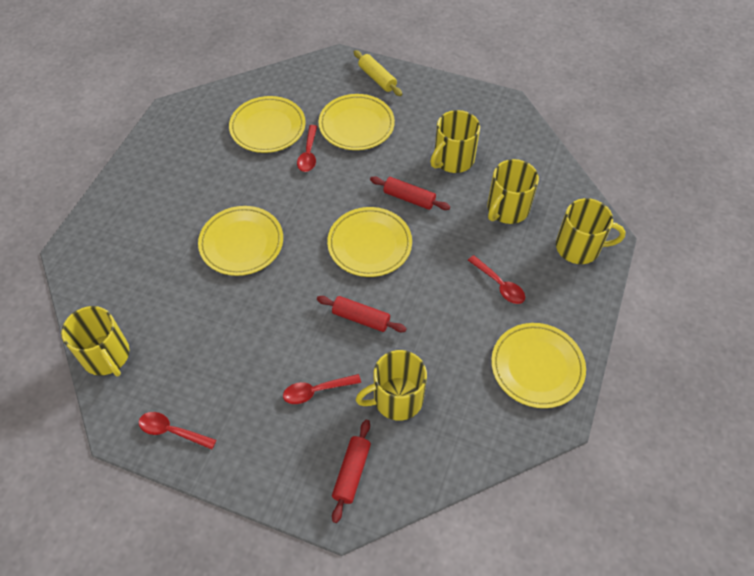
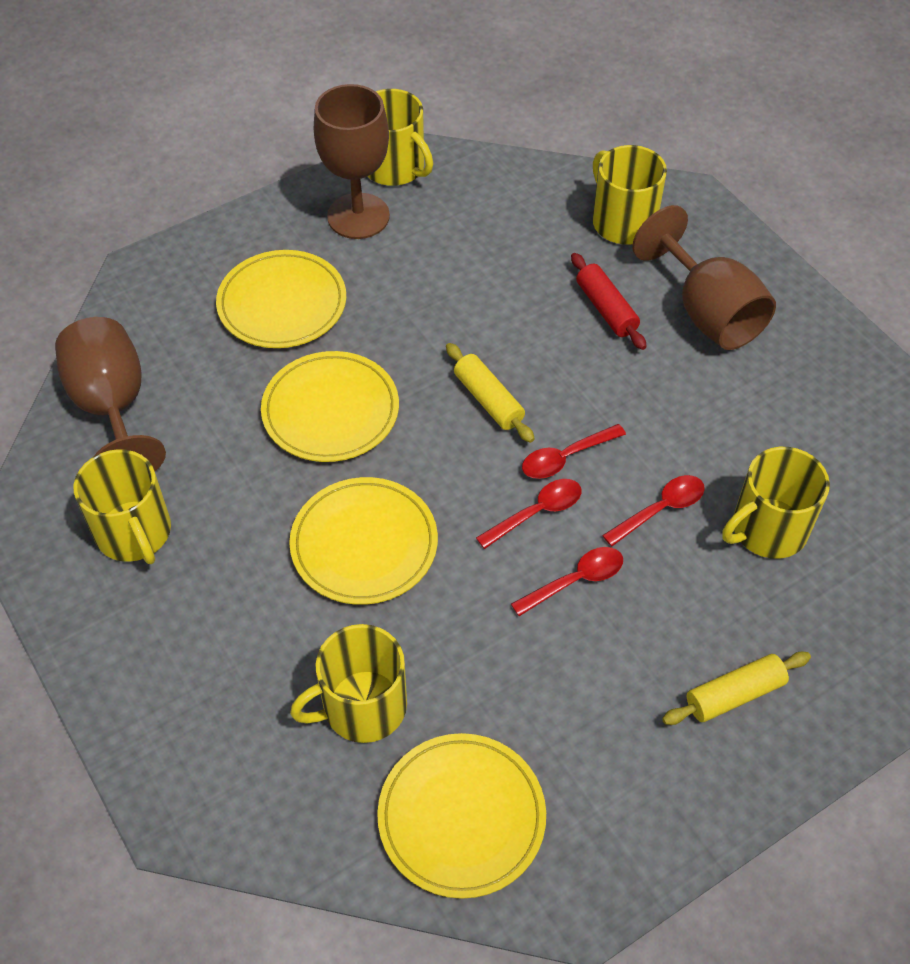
brown goblet: none = 0 -> [55,317,166,471] [314,84,390,239] [632,205,776,350] = 3
red rolling pin: [317,296,407,332] [332,420,371,523] [370,176,450,210] = 3 -> [571,253,647,350] = 1
yellow plate: [198,206,283,276] [229,96,305,153] [318,94,395,150] [327,207,412,277] [491,323,586,408] = 5 -> [216,250,346,348] [261,351,399,462] [289,477,438,605] [377,733,546,899] = 4
yellow rolling pin: [354,50,402,96] = 1 -> [446,343,535,443] [662,652,811,725] = 2

